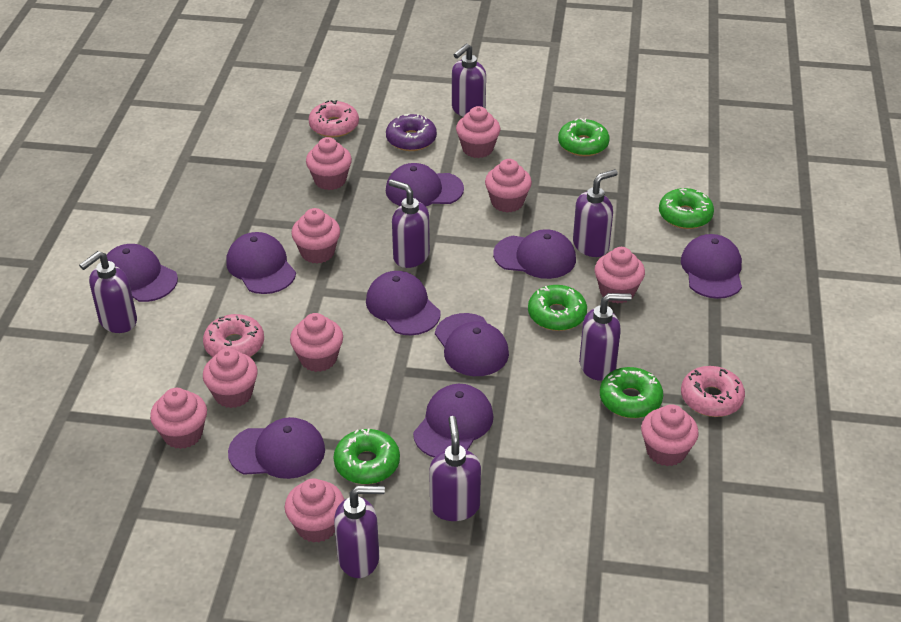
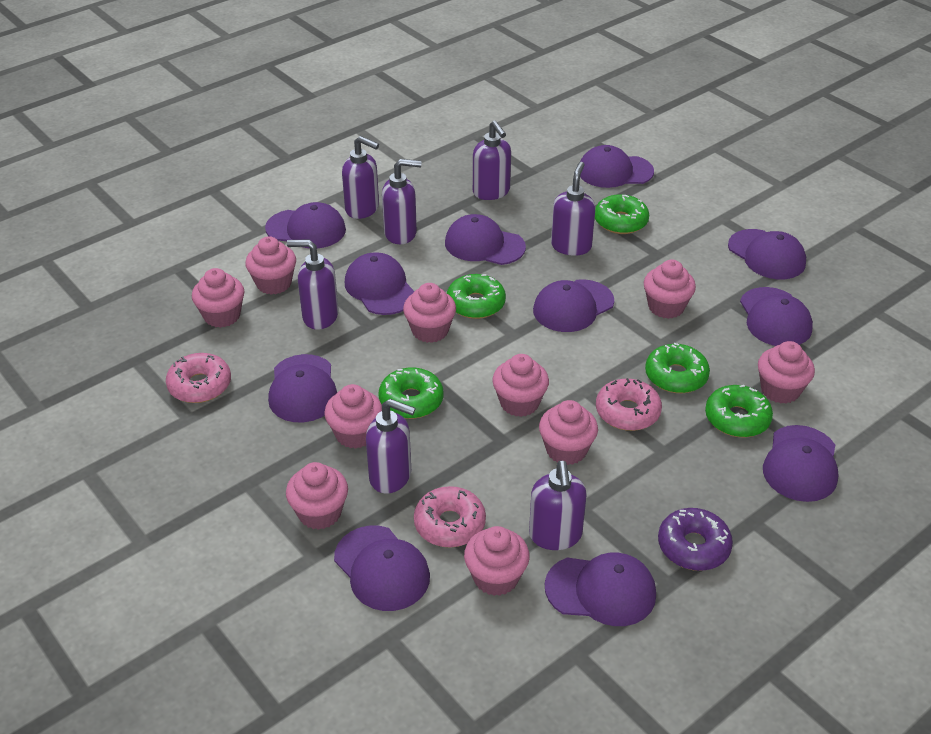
purple cap: [107,244,178,302] [226,232,296,294] [228,417,325,479] [366,271,441,335] [386,163,464,207] [413,384,494,457] [435,313,509,376] [493,229,576,279] [681,234,742,299] = 9 -> [265,202,346,248] [268,354,337,422] [334,526,430,611] [345,252,415,315] [445,214,526,265] [533,279,614,332] [545,553,656,626] [580,145,654,188] [728,229,806,279] [740,287,813,346] [763,425,838,502] = 11

